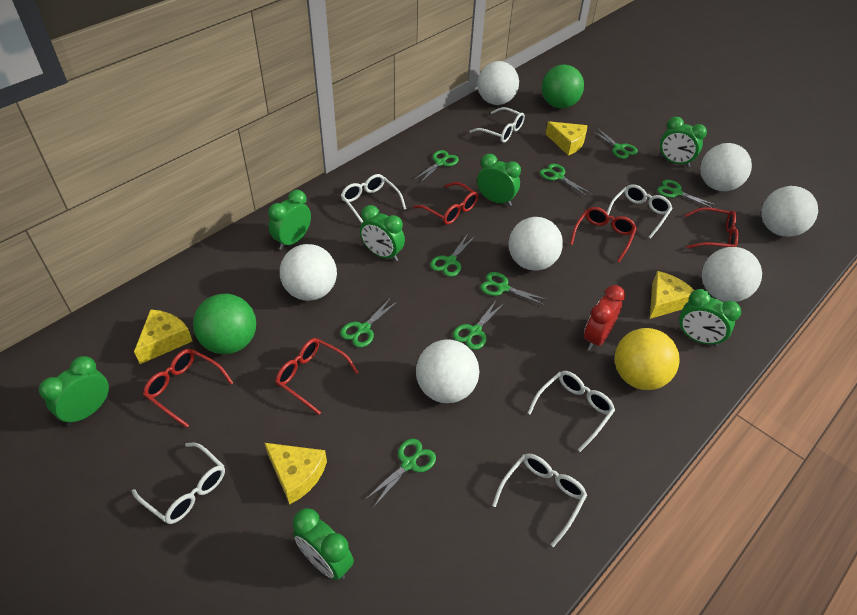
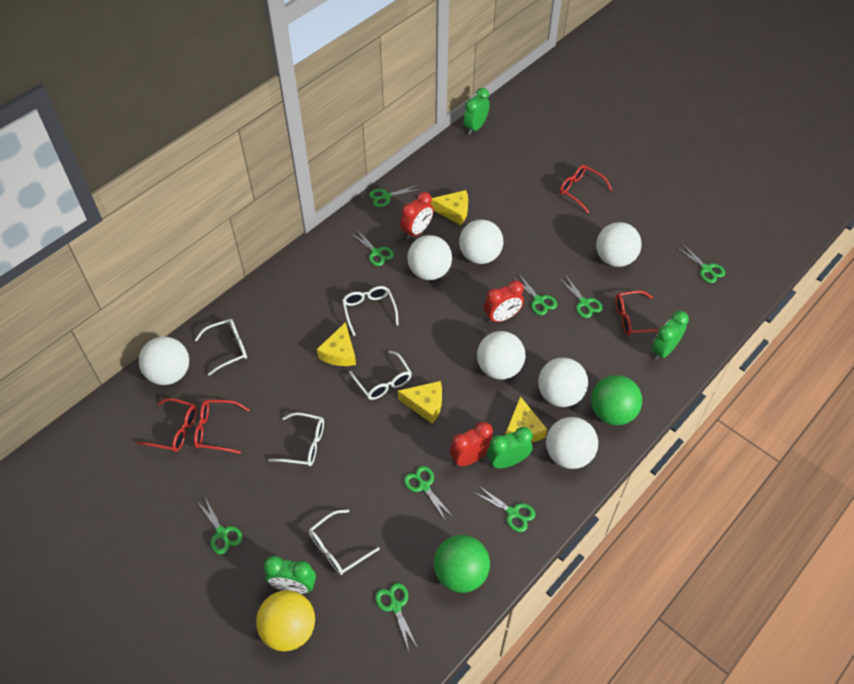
green clock: [39,356,109,426] [268,190,311,250] [293,508,354,580] [360,205,405,261] [477,154,521,206] [660,117,707,167] [678,289,741,347] = 7 -> [264,556,316,594] [463,88,490,135] [487,427,532,468] [652,311,689,360] = 4
red clock: [584,285,625,350] = 1 -> [400,192,434,239] [450,422,493,467] [484,280,524,323] = 3
red glasses: [143,349,233,428] [275,338,358,415] [413,182,478,225] [570,207,637,262] [685,207,739,249] = 5 -> [137,398,197,452] [194,400,250,454] [560,165,612,213] [615,291,659,336] = 4
white glasses: [132,442,225,524] [341,174,406,224] [469,107,525,143] [492,453,587,547] [527,371,615,452] [607,184,673,239] = 6 -> [195,319,247,376] [268,412,324,466] [309,510,380,575] [342,286,399,336] [349,351,412,400] = 5

